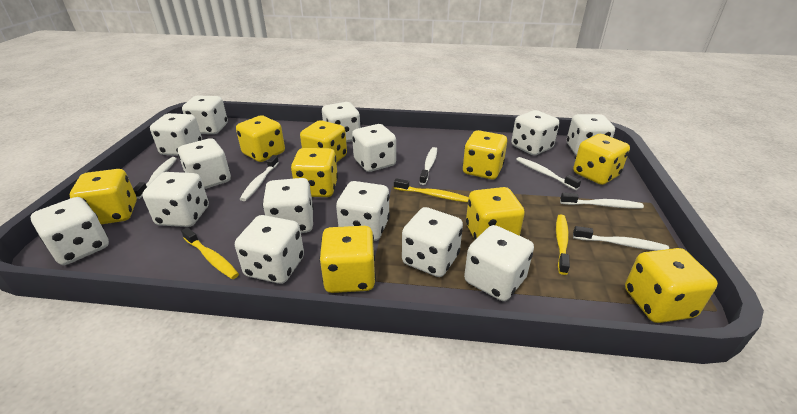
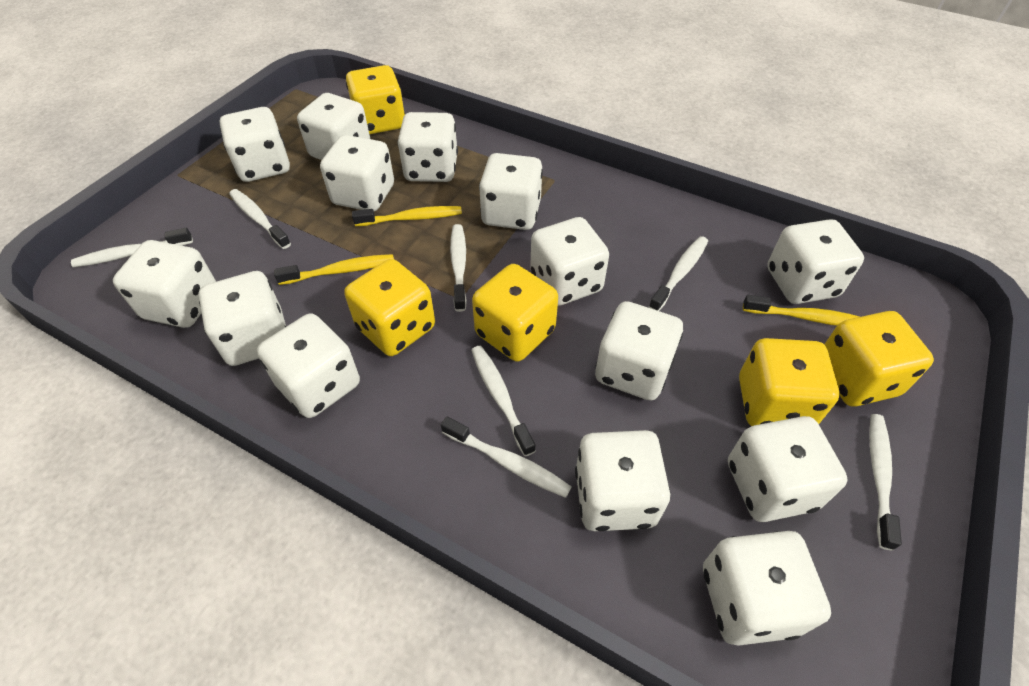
white toothbrush: [133,157,177,199] [240,155,279,201] [419,147,437,185] [516,157,581,190] [560,193,644,208] [573,226,669,251] = 6 -> [71,228,193,267] [229,189,291,249] [441,417,572,498] [450,224,467,312] [471,346,535,456] [649,236,708,311] [869,414,902,550] = 7
yellow dice: [70,169,137,224] [236,116,285,162] [291,148,338,197] [300,120,347,163] [319,226,376,293] [463,130,507,179] [466,187,525,240] [573,134,630,185] [625,248,718,323] = 9 -> [344,259,435,356] [346,65,405,134] [472,264,558,362] [739,338,839,426] [824,311,934,407] = 5

